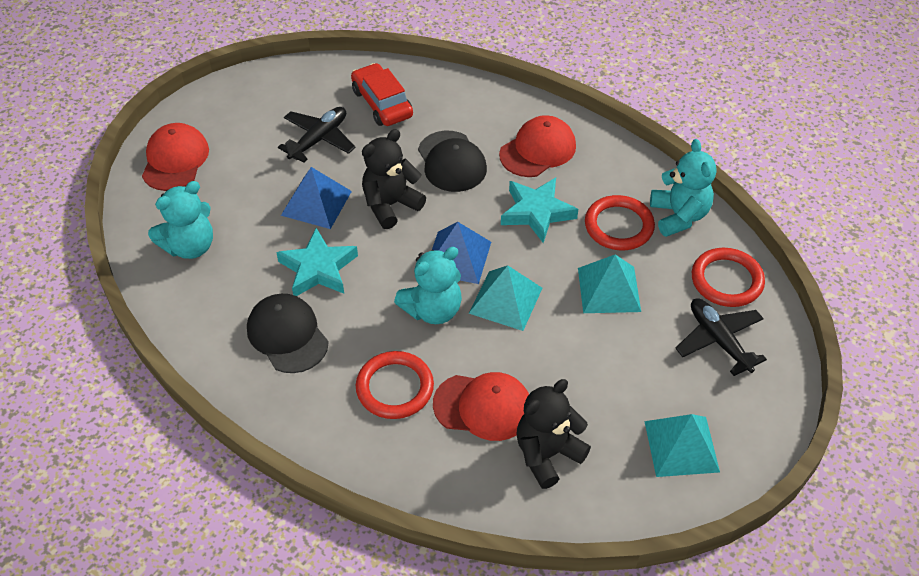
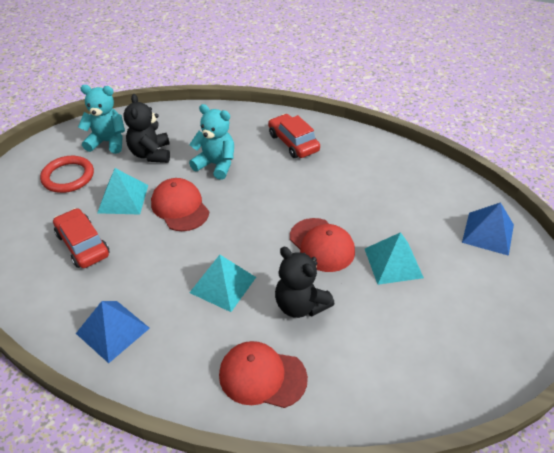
black cap: [247,294,329,373] [418,131,487,192] = 2 -> none = 0
black plane: [278,107,356,163] [675,298,767,376] = 2 -> none = 0
red car: [351,63,413,126] = 1 -> [53,208,109,268] [268,114,320,158] = 2
red ring: [356,351,434,419] [585,195,655,250] [692,248,765,307] = 3 -> [40,156,94,193] = 1
turquoise star: [276,228,358,296] [501,177,578,243] = 2 -> none = 0
turquoise teddy bear: [148,181,213,259] [394,247,462,324] [650,139,716,237] = 3 -> [78,85,125,154] [189,104,234,180] = 2

